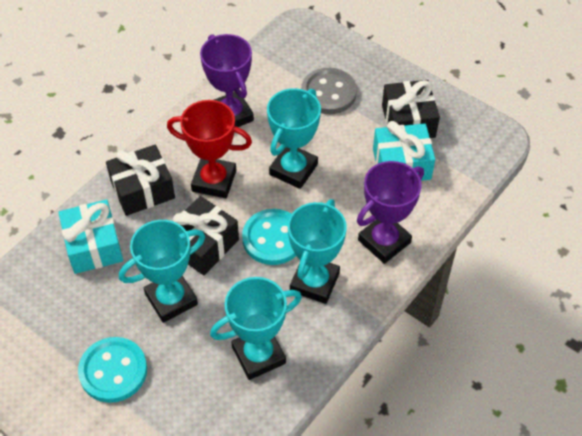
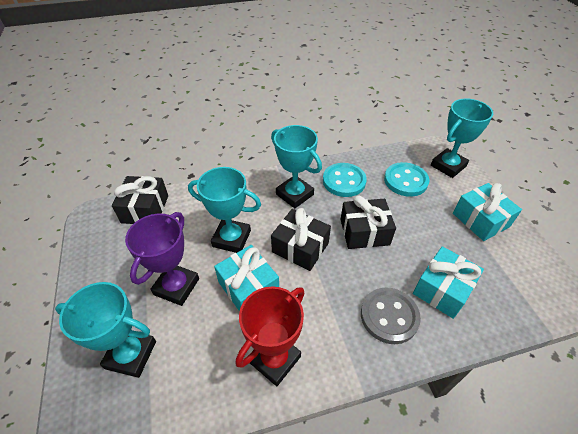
purple trophy: [200,34,254,127] [357,161,424,264] = 2 -> [125,212,199,306] = 1
turquoise gift: [59,199,123,274] [373,121,435,181] = 2 -> [214,245,279,312] [413,246,484,319] [453,183,522,241] = 3

